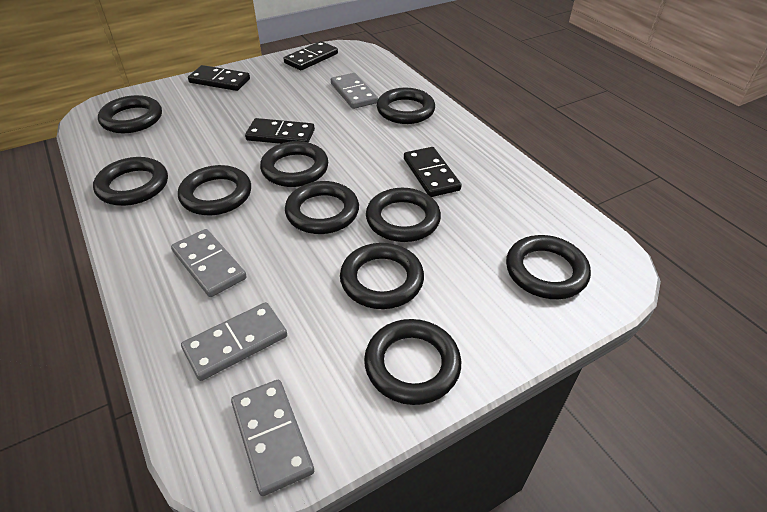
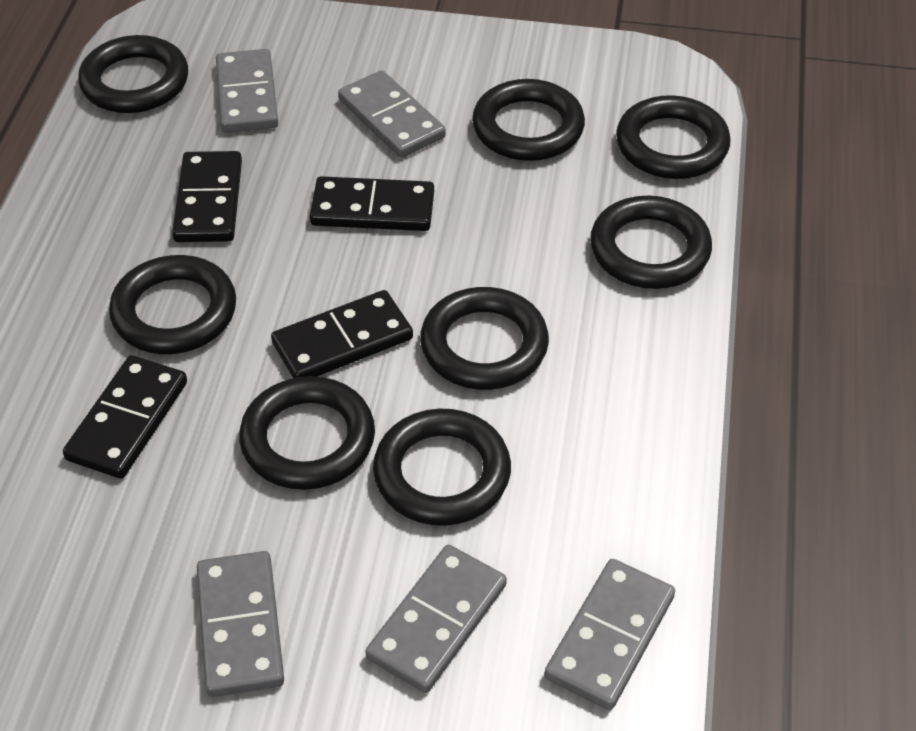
black ring: [93,157,168,206] [98,95,162,133] [178,165,251,215] [260,141,328,187] [285,181,359,234] [340,243,424,309] [364,319,461,405] [366,188,441,242] [377,88,435,124] [506,235,591,299] = 10 -> [78,35,188,113] [109,255,236,354] [239,376,375,490] [373,409,511,526] [420,287,549,390] [472,79,585,161] [590,195,712,289] [616,95,731,179] = 8
grey domino: [171,229,247,297] [181,302,287,381] [231,380,314,496] [331,73,378,109] = 4 -> [197,551,284,697] [216,49,278,133] [338,70,446,158] [365,545,507,693] [545,559,675,710] = 5

